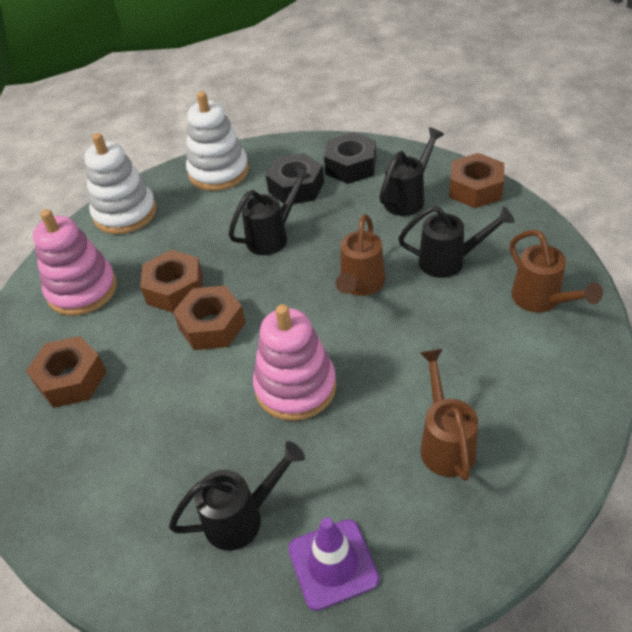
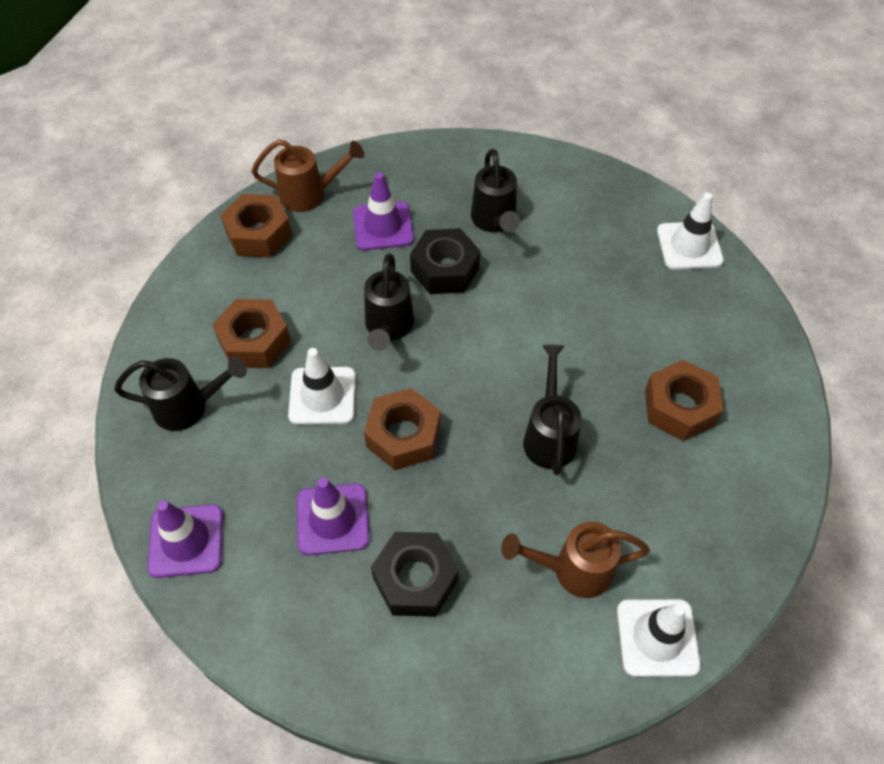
brown watering can: [336,214,385,296] [420,349,478,481] [510,230,603,312] = 3 -> [252,139,364,212] [501,522,650,598] = 2
pink stacking toy: [33,209,117,316] [253,304,336,421] = 2 -> none = 0
purple traffic cone: [288,518,379,611] = 1 -> [147,500,223,578] [297,478,370,555] [353,172,414,250] = 3
white stacking toy: [84,133,156,234] [186,92,249,191] = 2 -> none = 0
white traffic cone: none = 0 -> [288,348,356,425] [617,599,701,677] [657,192,724,270] = 3

